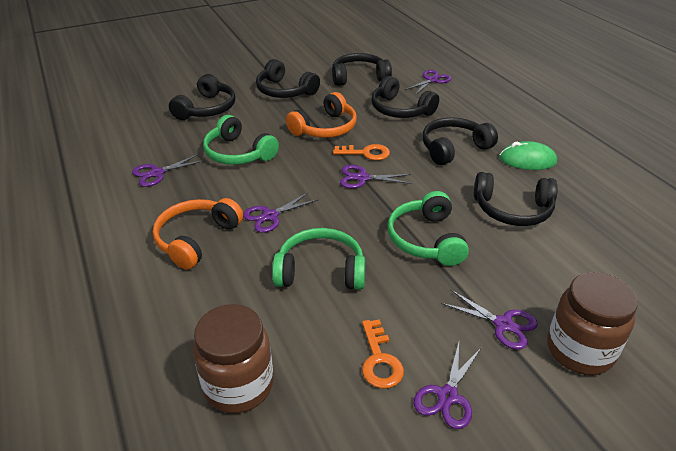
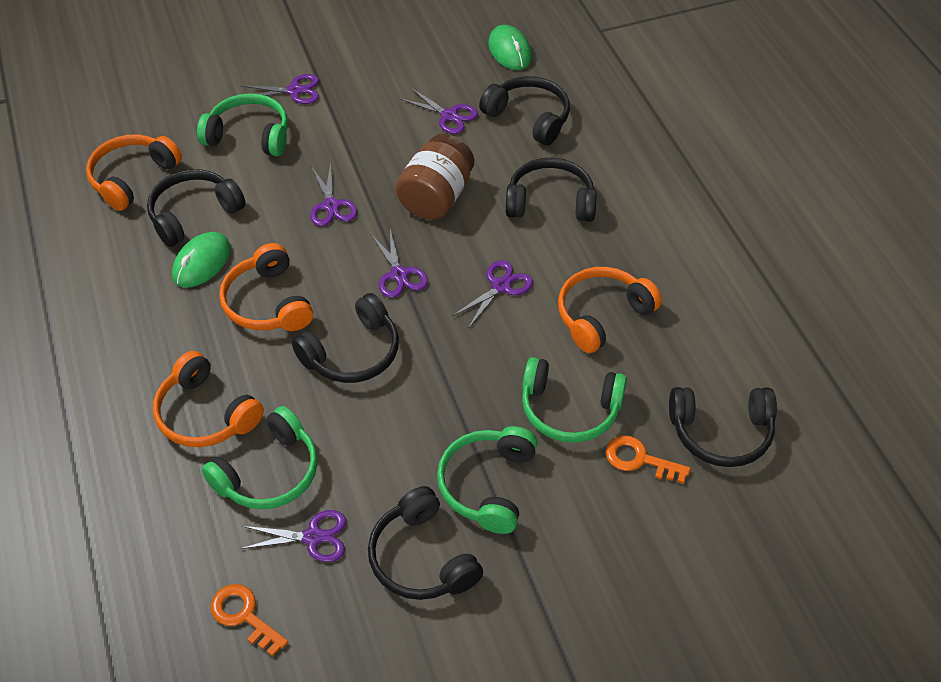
brown jar: [193,304,274,413] [547,272,638,375] = 2 -> [395,134,474,220] = 1
green headphones: [203,115,279,165] [272,228,365,290] [388,191,469,266] = 3 -> [197,93,288,156] [202,406,318,509] [437,426,538,534] [522,357,627,443] = 4
green mouse: [499,141,557,170] = 1 -> [172,232,231,288] [488,25,532,70] = 2
orange headphones: [153,198,243,270] [286,92,357,138] = 2 -> [86,134,182,211] [153,351,264,447] [219,243,313,331] [558,267,662,353] = 4

